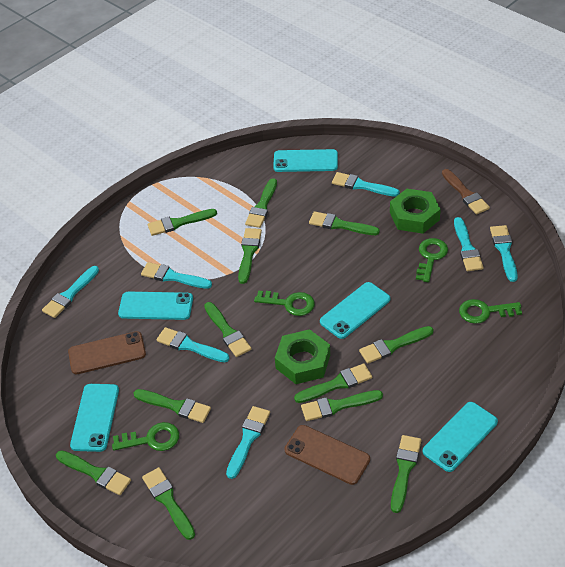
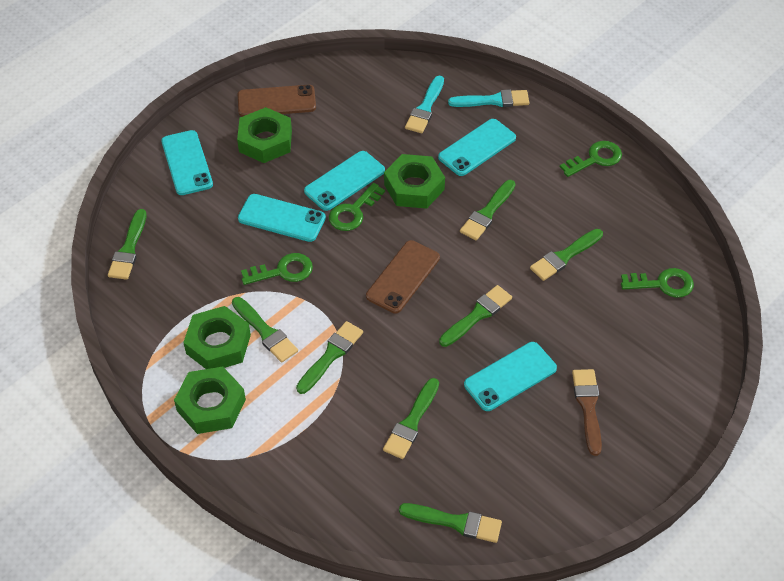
green brush: [56,450,131,495] [134,389,211,423] [142,467,195,540] [148,209,217,236] [204,302,251,357] [238,228,262,284] [245,178,277,228] [294,363,372,403] [301,390,383,421] [309,211,380,235] [359,326,434,364] [391,435,421,513] = 12 -> [108,209,147,280] [232,297,298,363] [296,321,363,394] [383,378,439,459] [399,503,502,543] [439,285,512,347] [460,180,516,240] [530,229,603,281] = 8
green nut: [275,329,330,384] [390,189,441,234] = 2 -> [174,367,246,434] [183,306,251,369] [237,107,292,163] [384,154,445,209] = 4
turquoise brush: [42,266,99,318] [141,262,212,289] [156,327,229,362] [226,406,270,479] [332,172,400,197] [454,217,484,271] [490,225,518,282] = 7 -> [405,76,444,133] [448,89,529,107] = 2

